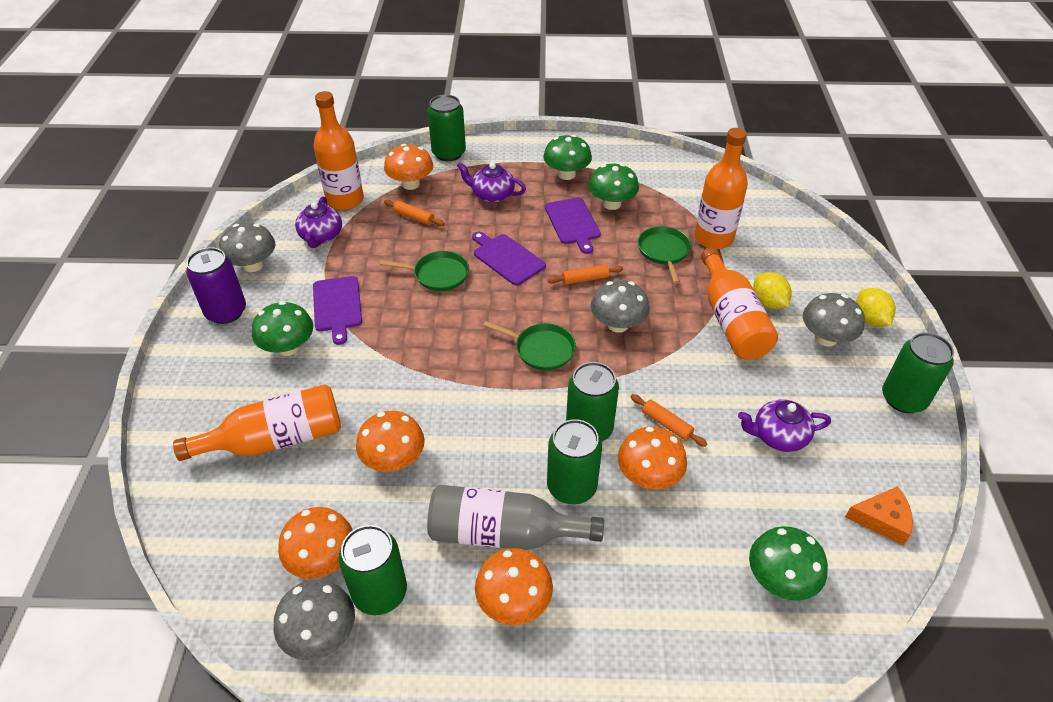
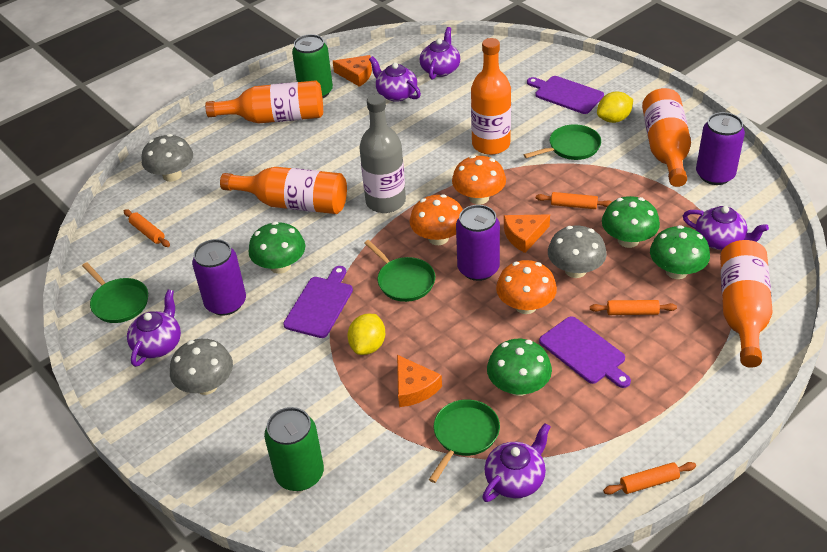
green can: [339,525,407,615] [427,95,466,161] [547,419,602,504] [566,362,619,442] [882,332,954,413] = 5 -> [264,407,324,491] [292,34,333,98] = 2
green pan: [380,251,469,291] [483,321,576,370] [638,226,691,284] = 3 -> [82,262,148,323] [364,240,435,302] [429,399,500,483] [524,124,601,160] = 4
grey mushroom: [219,223,275,272] [273,580,355,660] [591,280,650,333] [803,293,865,347] = 4 -> [142,134,193,182] [170,339,233,395] [548,226,607,278] = 3
orange bottle: [173,384,341,461] [314,91,364,210] [695,128,748,249] [701,247,778,359] = 4 -> [205,80,323,123] [220,167,347,214] [471,38,511,155] [642,88,691,187] [720,240,773,368] = 5
orange cheese: [845,486,913,545] = 1 -> [333,55,372,87] [397,355,442,407] [504,214,550,253] = 3
orange mushroom: [278,507,353,579] [356,411,425,472] [384,144,433,190] [475,548,553,625] [618,427,687,489] = 5 -> [410,194,463,245] [452,155,506,205] [496,260,557,314] = 3
orange rolling pin: [384,200,445,226] [548,264,623,285] [630,394,707,447] = 3 -> [124,209,170,247] [536,192,611,209] [590,300,677,315] [603,462,696,495] = 4
purple can: [186,247,246,324] = 1 -> [192,239,246,316] [456,205,500,281] [696,112,745,185] = 3
purple teapot: [295,197,342,248] [457,162,526,203] [738,399,831,452] = 3 -> [127,290,181,367] [369,56,421,102] [420,27,460,80] [482,423,550,502] [683,206,769,250] = 5

